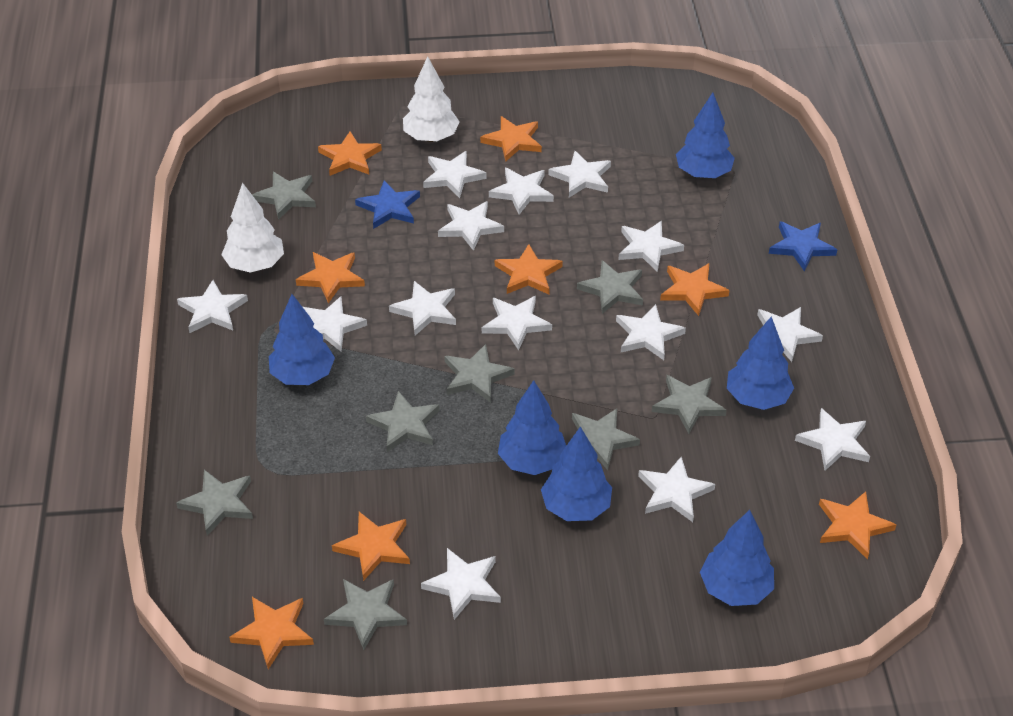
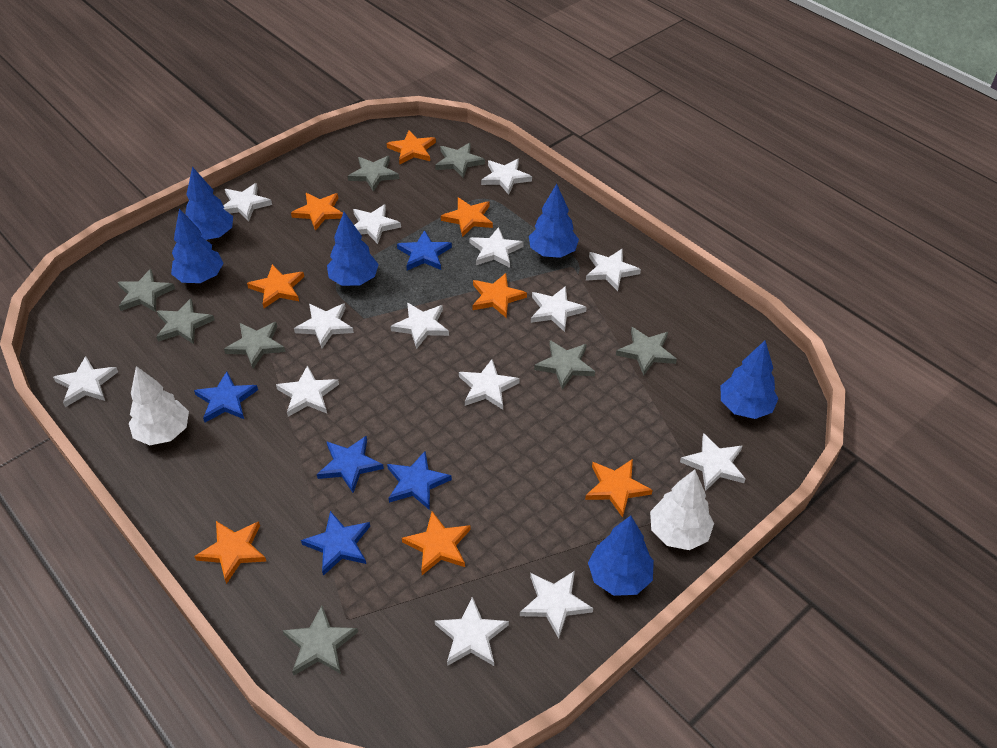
blue star: [355,180,420,229] [769,221,837,271] = 2 -> [194,371,258,422] [301,511,370,576] [317,435,384,493] [387,451,452,510] [397,230,452,271] = 5

